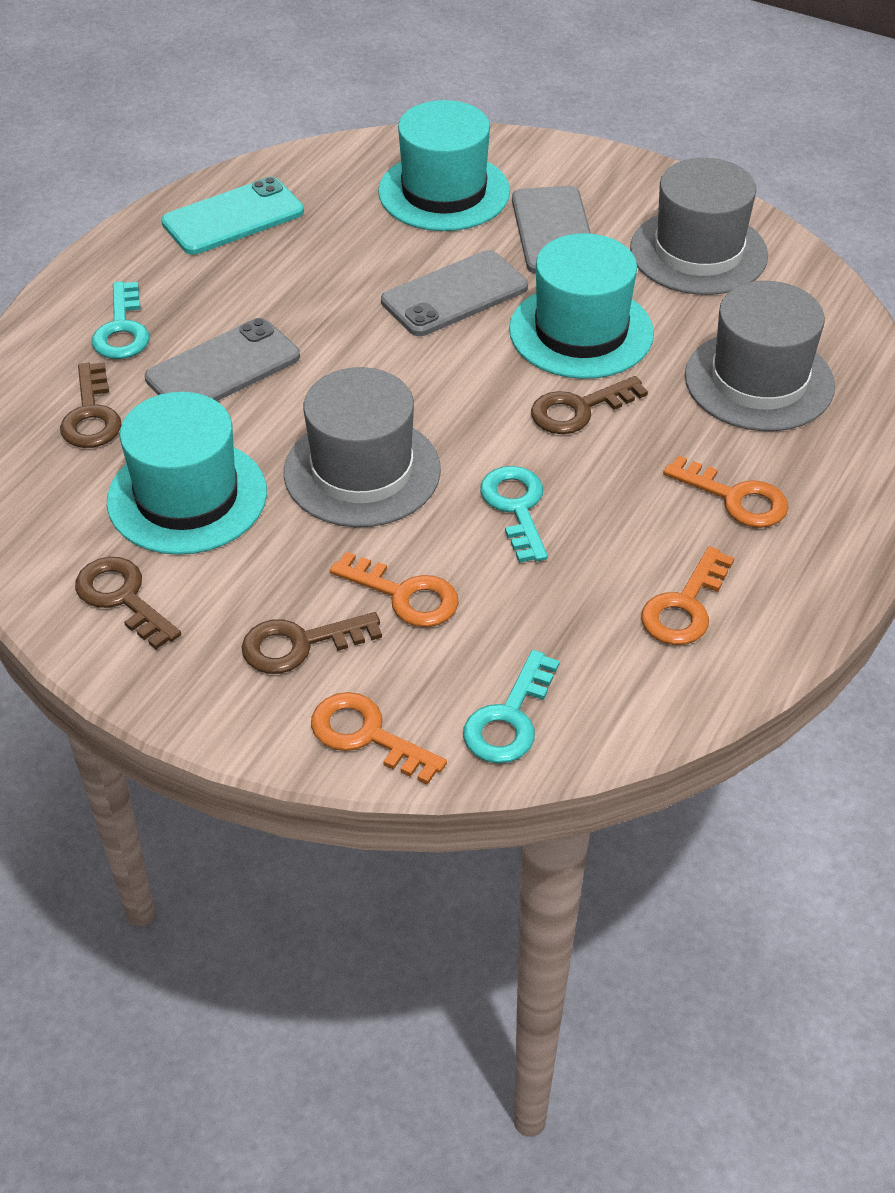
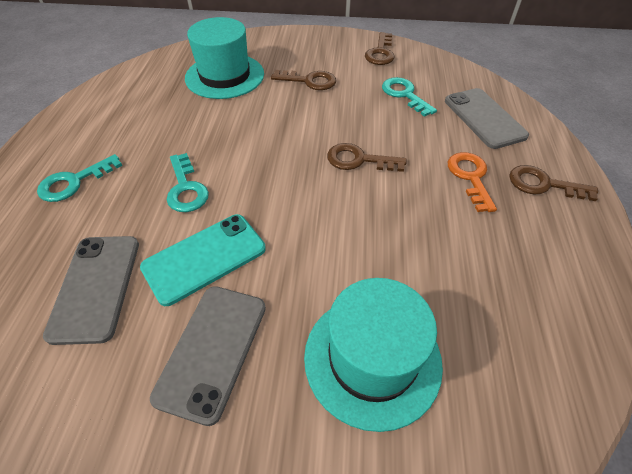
grey hat: [284,367,441,527] [630,158,768,295] [685,281,835,431] = 3 -> none = 0
orange key: [311,692,447,785] [330,552,459,627] [641,546,734,645] [663,455,789,528] = 4 -> [448,152,497,212] = 1
turquoise hat: [107,392,267,555] [378,100,510,231] [509,233,654,379] = 3 -> [185,17,264,99] [304,278,443,432] = 2

